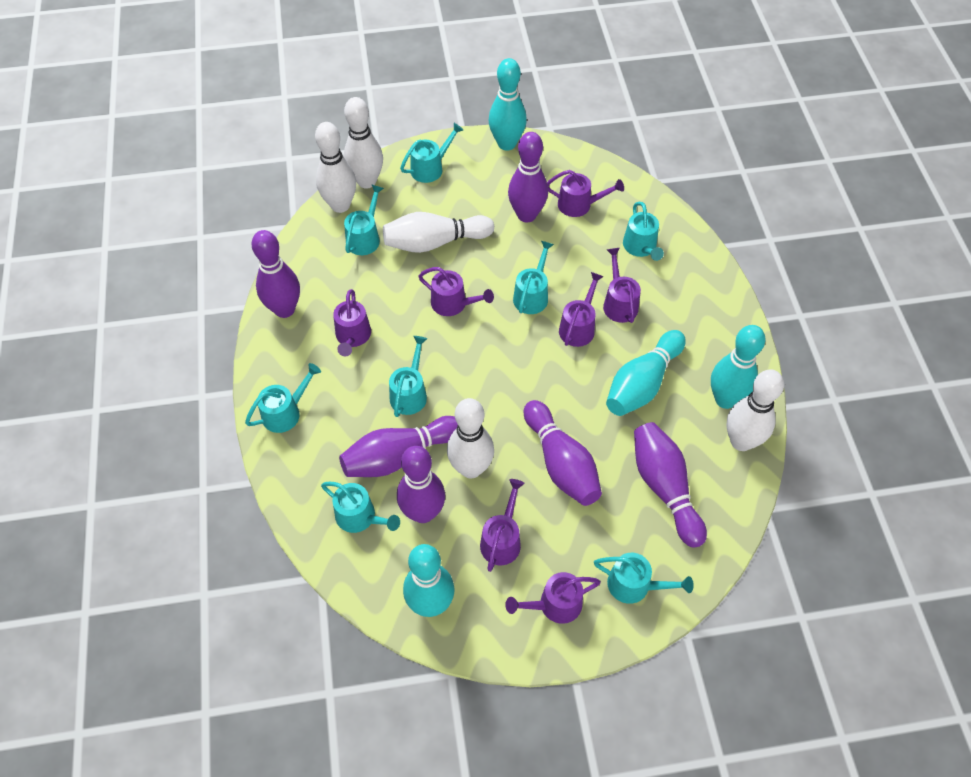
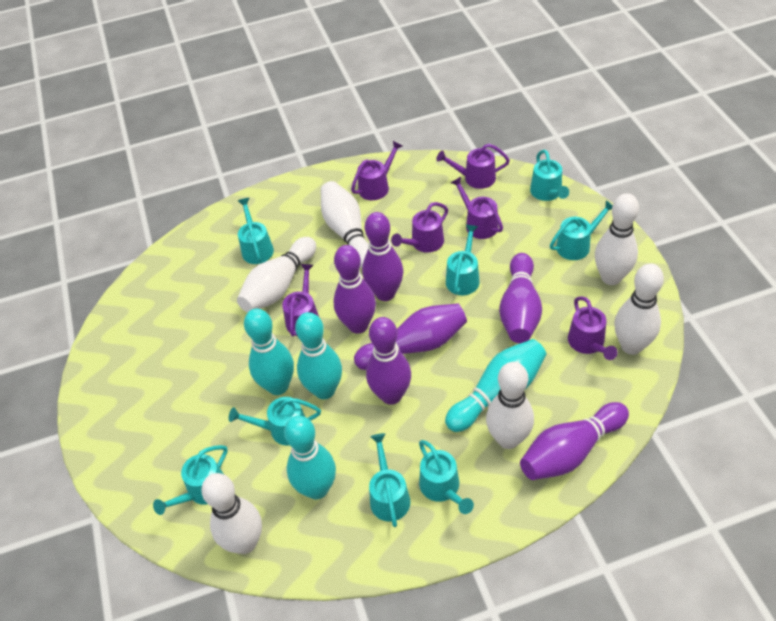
purple watering can: [333,289,371,356] [418,267,494,316] [480,479,525,572] [505,572,601,624] [547,170,624,217] [559,272,604,347] [603,248,641,323] = 7 -> [282,264,319,337] [351,141,402,200] [391,202,448,253] [436,144,510,189] [451,177,503,239] [568,296,618,360] = 6
white bowling pin: [315,122,356,213] [344,97,383,189] [383,212,494,253] [447,398,494,478] [726,370,784,451] = 5 -> [201,473,262,554] [237,237,316,312] [321,181,369,268] [486,362,534,449] [595,193,639,285] [614,263,664,355] = 6

